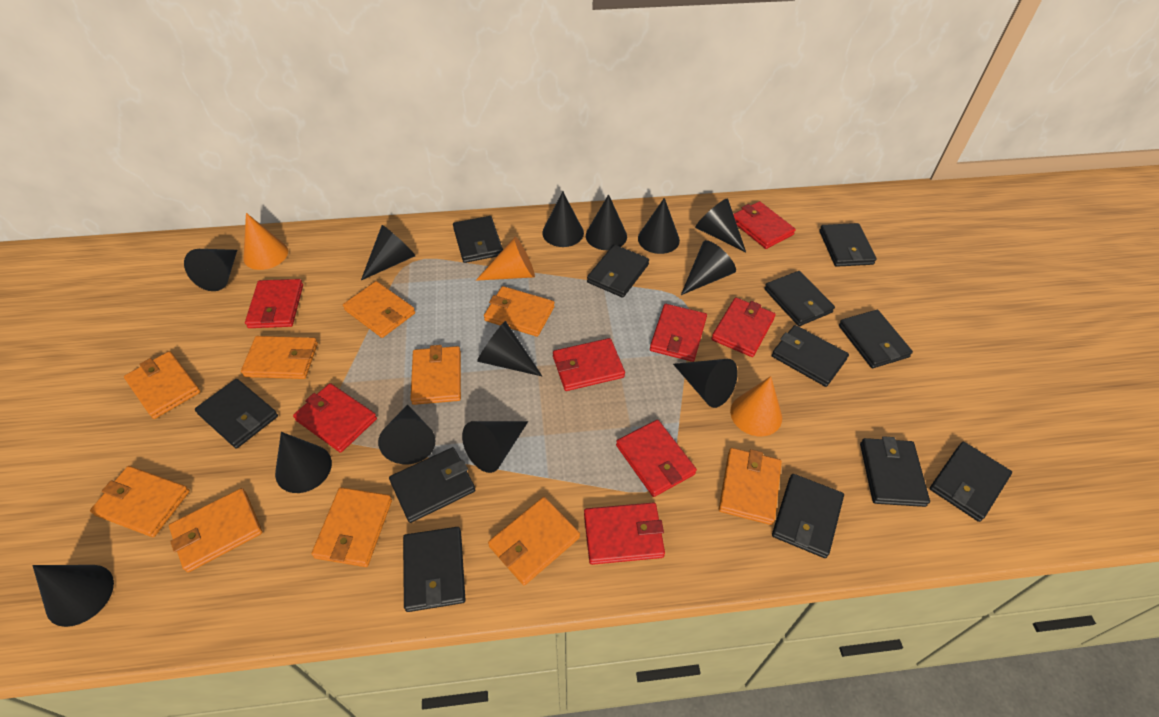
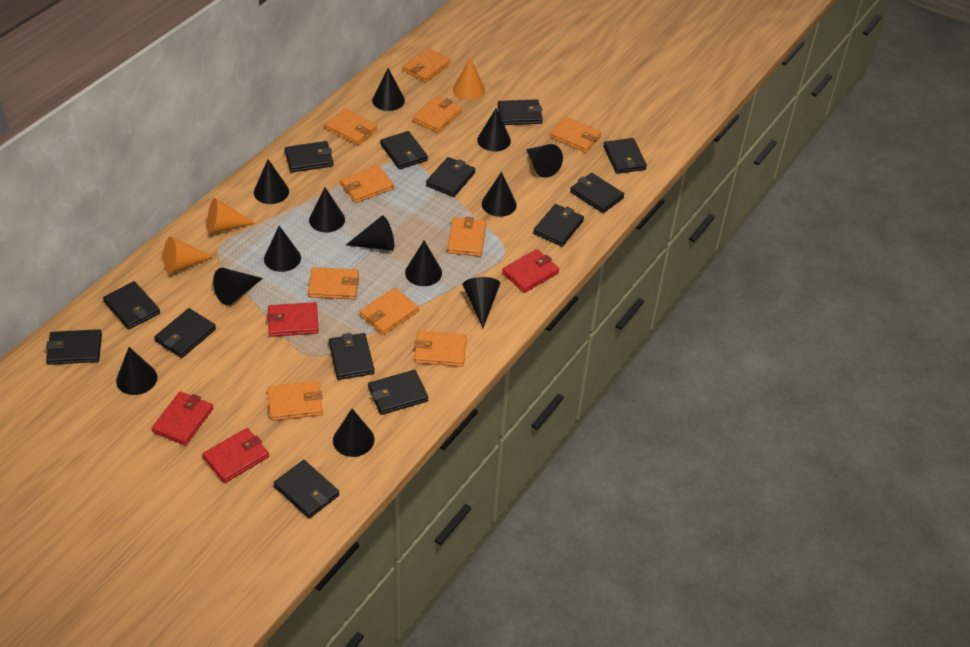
black wallet: [195,379,278,449] [389,447,475,523] [403,527,465,612] [453,216,503,263] [587,245,649,298] [764,271,835,326] [772,325,849,387] [772,474,844,558] [819,223,877,267] [839,310,913,368] [860,436,930,507] [930,442,1012,522] = 12 -> [46,329,102,365] [103,281,160,330] [154,308,216,358] [274,460,340,519] [285,141,334,172] [329,333,374,380] [368,370,428,415] [380,131,428,170] [426,157,475,197] [497,99,543,125] [533,204,584,247] [570,173,624,213] [603,138,647,174] = 13
red wallet: [245,279,303,328] [293,383,377,453] [553,338,625,391] [584,502,665,565] [616,420,697,497] [650,304,707,362] [711,298,776,357] [733,201,796,249] = 8 -> [152,391,213,446] [202,428,269,483] [267,302,319,337] [502,249,559,293] = 4

